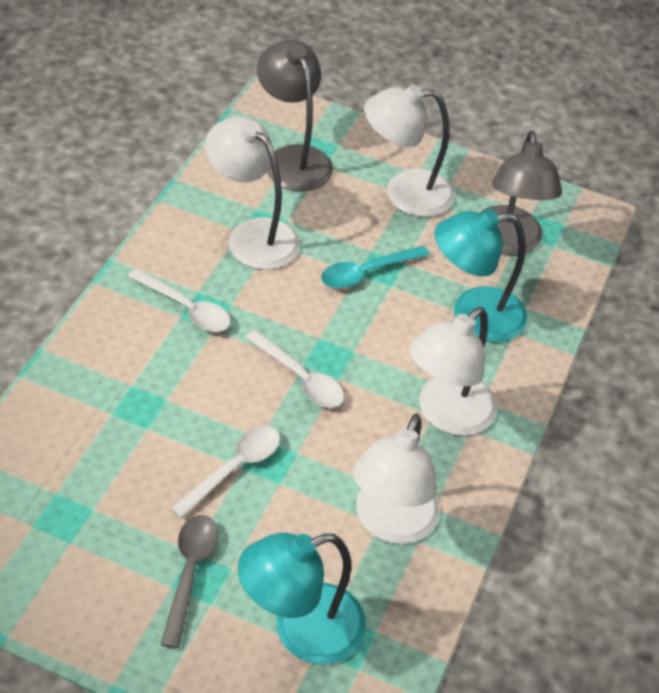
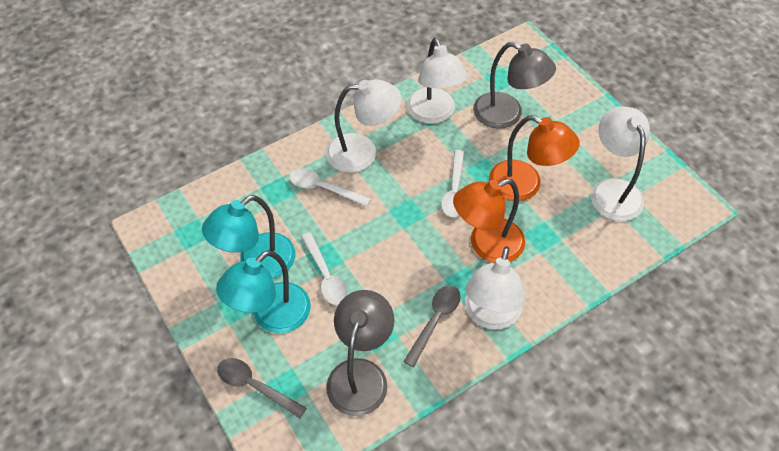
grey spoon: [160,515,218,648] = 1 -> [217,358,307,418] [403,286,461,367] = 2
orange lamp: none = 0 -> [453,179,525,263] [489,115,580,201] = 2
turquoise spoon: [321,246,430,288] = 1 -> none = 0

